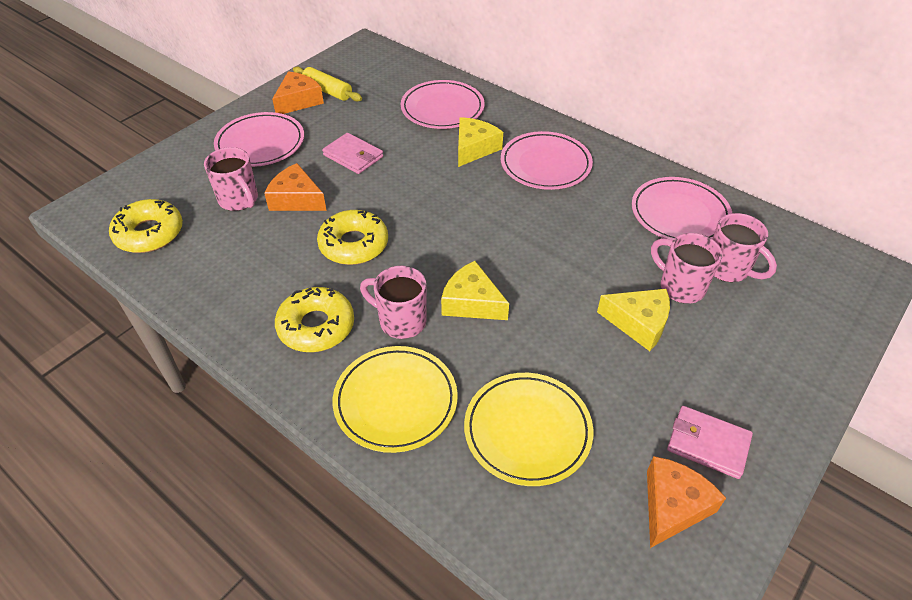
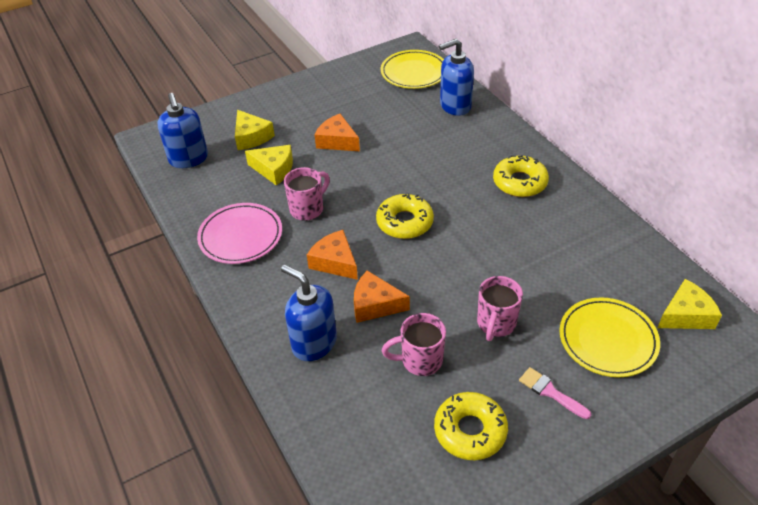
blue soap dispenser: none = 0 -> [157,93,208,168] [281,265,337,361] [439,39,474,116] = 3
pink brush: none = 0 -> [519,367,591,419] = 1
pink mug: [204,147,258,211] [360,266,427,339] [651,233,722,304] [713,213,777,282] = 4 -> [284,167,330,221] [382,313,446,376] [477,276,523,341] = 3
pink plate: [214,112,304,167] [401,80,485,129] [501,131,593,190] [632,177,732,240] = 4 -> [197,203,282,264] = 1
pink wallet: [322,133,383,174] [667,406,753,479] = 2 -> none = 0
yellow rolling pin: [293,66,362,102] = 1 -> none = 0

